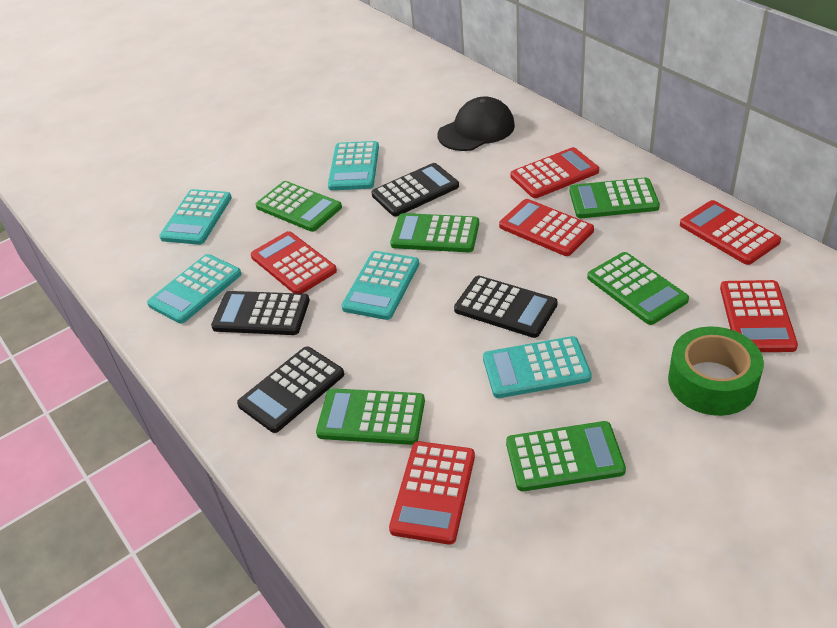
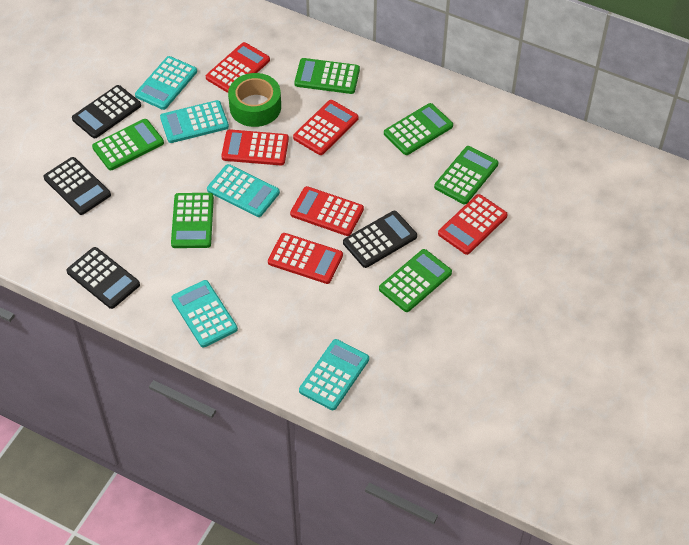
black cap: [437,96,515,151] = 1 -> none = 0

